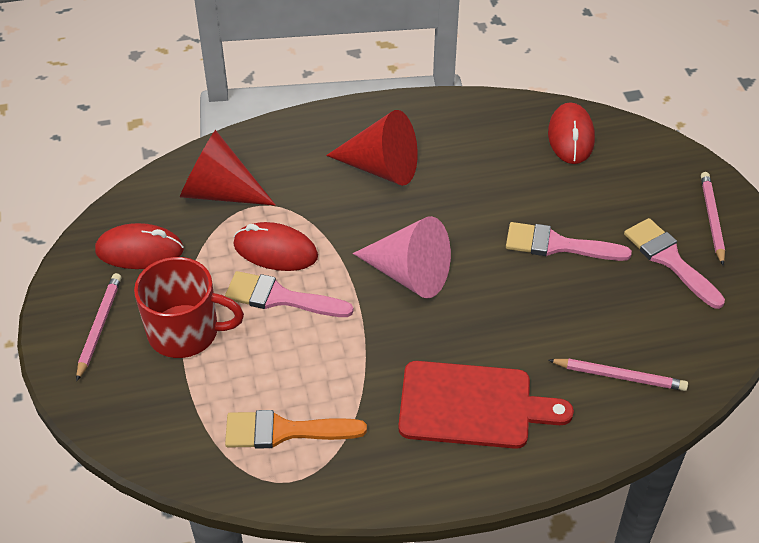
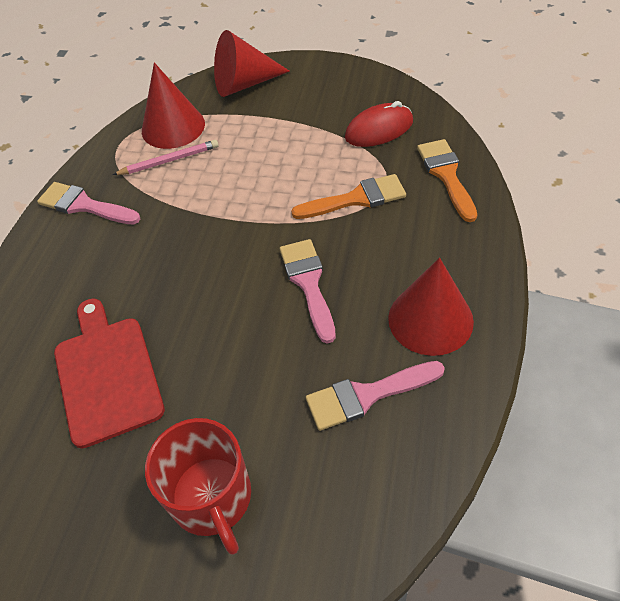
orange brush: [225,410,367,449] = 1 -> [291,174,406,219] [417,139,477,222] = 2
pink cone: [353,216,451,298] = 1 -> none = 0
pink pencil: [76,273,122,381] [548,359,688,391] [701,172,725,265] = 3 -> [113,140,219,175] = 1
red cone: [180,130,276,206] [326,110,418,186] = 2 -> [142,63,205,149] [214,30,290,97] [388,258,474,356] = 3
red mouse: [95,223,184,269] [233,222,318,271] [548,102,595,164] = 3 -> [345,101,413,147] = 1

